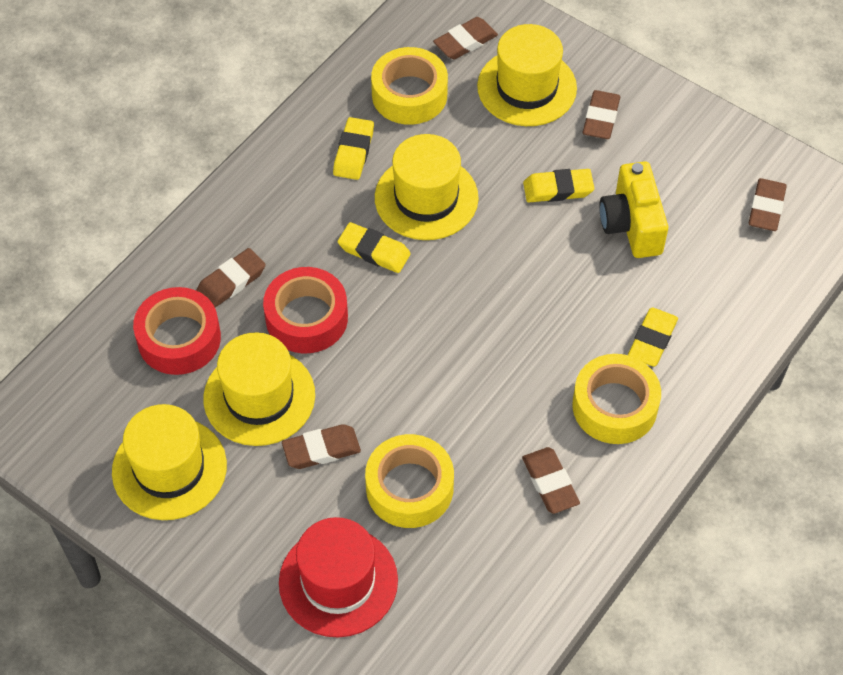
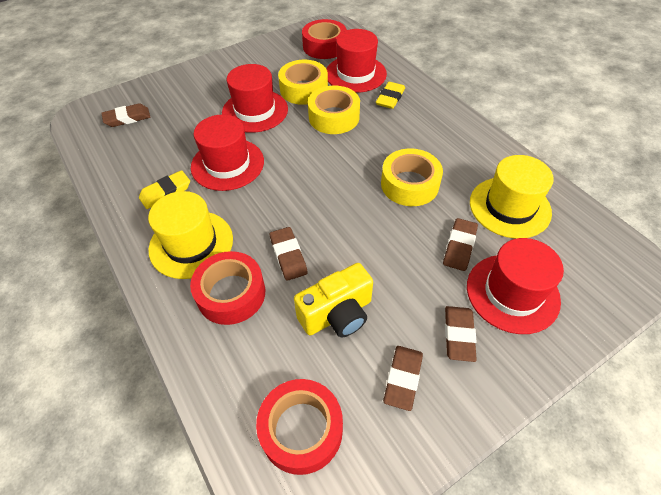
brown eraser: [196,248,266,308] [282,424,361,469] [433,17,498,60] [522,447,580,514] [583,90,620,139] [748,178,787,231] = 6 -> [102,103,150,127] [270,227,308,281] [383,346,423,411] [443,218,478,271] [445,306,477,362] = 5
red hat: [279,517,398,637] = 1 -> [191,114,264,191] [222,64,288,133] [326,29,387,93] [467,238,564,334] = 4
red tape: [133,287,221,375] [263,267,348,353] = 2 -> [190,251,265,325] [256,379,343,475] [302,19,347,59] = 3
yellow eraser: [333,117,374,180] [338,222,411,273] [523,169,594,202] [628,307,678,367] = 4 -> [139,170,190,209] [376,82,405,109] = 2
yellow hat: [112,404,227,520] [203,332,315,446] [375,134,479,240] [477,24,577,126] = 4 -> [148,191,233,279] [470,155,554,238] = 2

